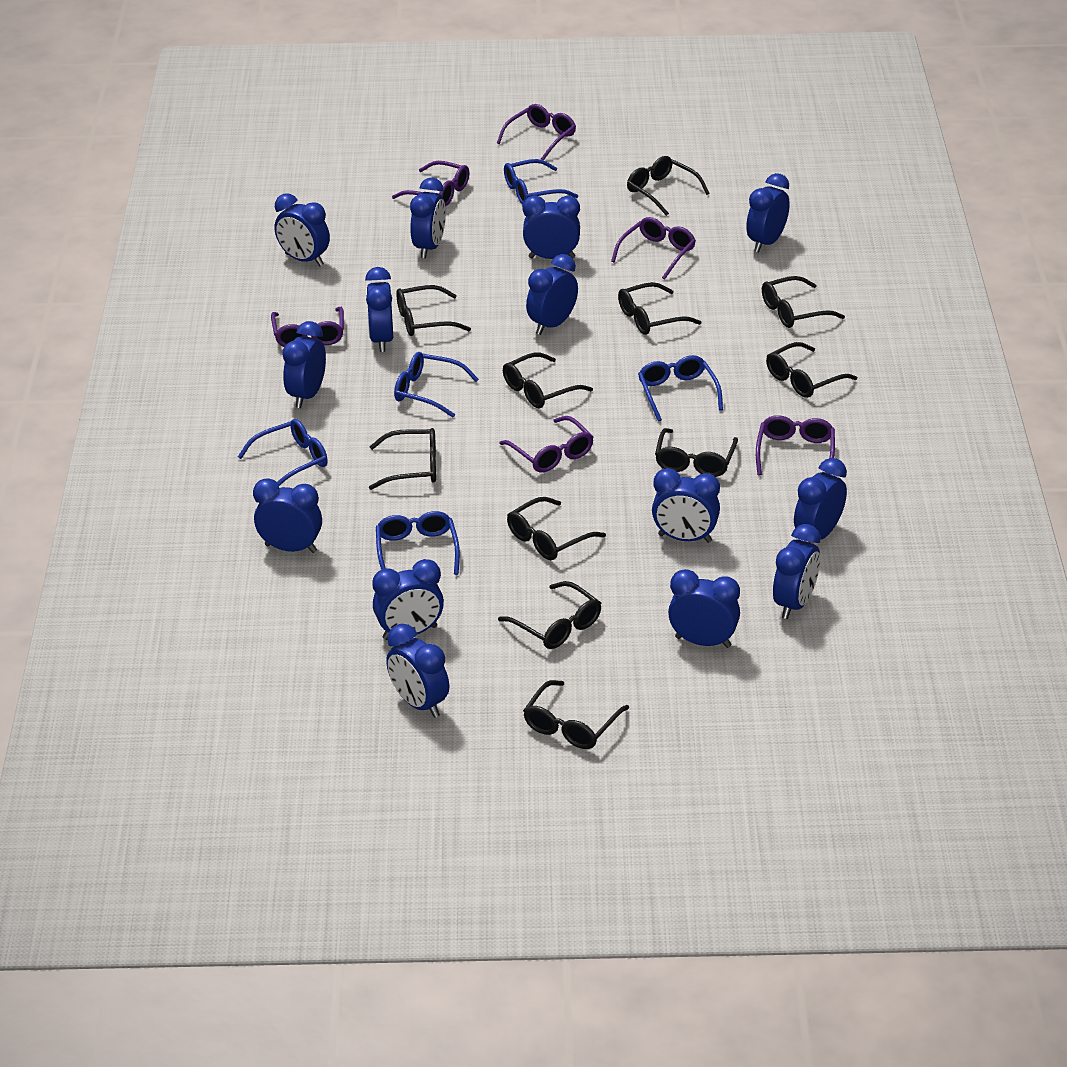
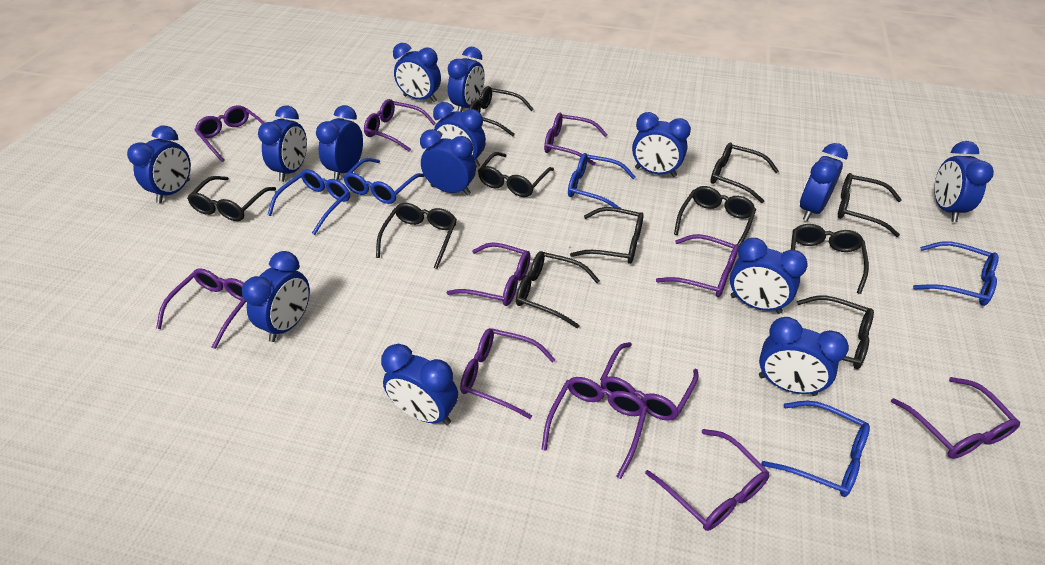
purple glasses: [271,307,344,347] [392,161,469,207] [497,104,576,160] [499,416,593,472] [611,217,696,280] [756,415,835,476] = 6 -> [156,268,246,349] [195,105,264,162] [364,99,436,152] [446,242,531,306] [460,328,556,419] [541,377,648,479] [544,113,608,166] [600,342,699,421] [645,429,769,531] [656,234,739,297] [891,377,1020,459] = 11

